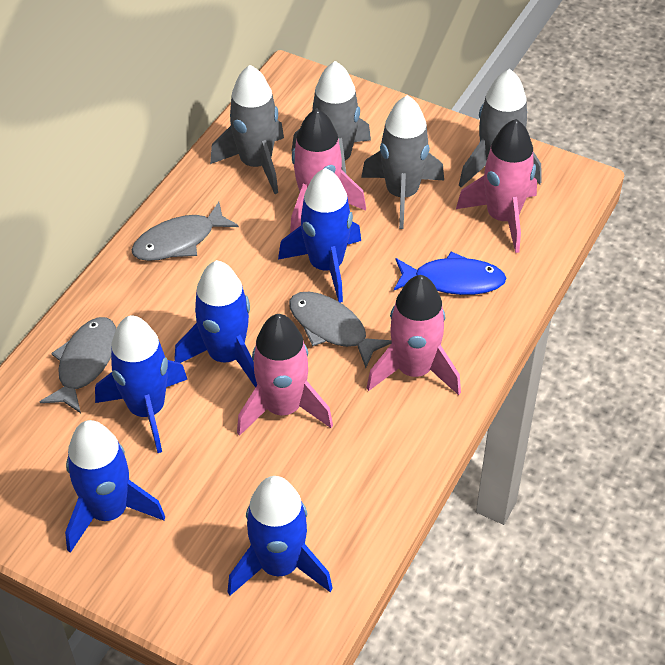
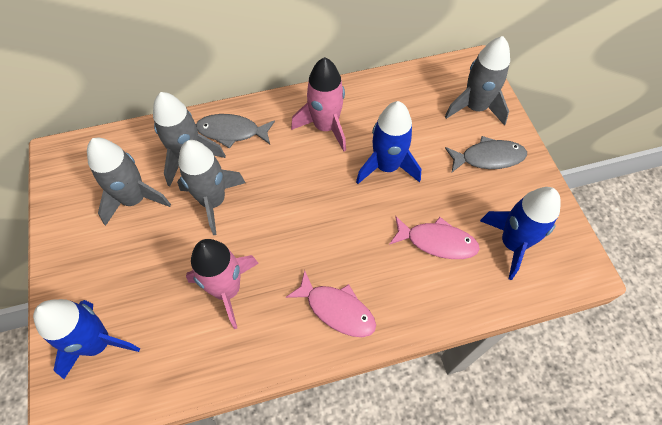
blue fish: [394,251,507,295] = 1 -> none = 0
blue rocket: [65,420,165,553] [95,315,187,453] [174,260,257,388] [228,476,333,596] [278,168,361,303] = 5 -> [33,299,140,379] [356,101,421,184] [480,187,561,280] = 3
grey fish: [40,317,116,413] [131,202,239,261] [289,292,392,368] = 3 -> [196,114,275,148] [445,136,527,172] = 2
pink fish: none = 0 -> [286,270,376,337] [389,216,480,259] = 2
pink rocket: [237,314,333,436] [290,109,366,233] [367,275,461,395] [456,119,537,253] = 4 -> [186,239,259,329] [291,57,346,151] = 2

